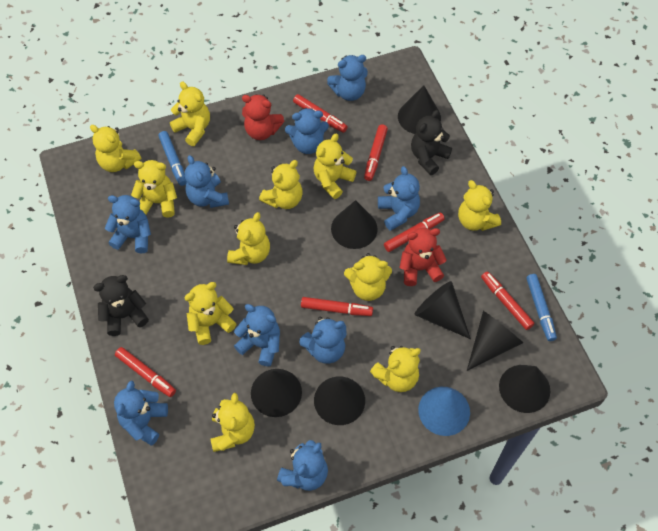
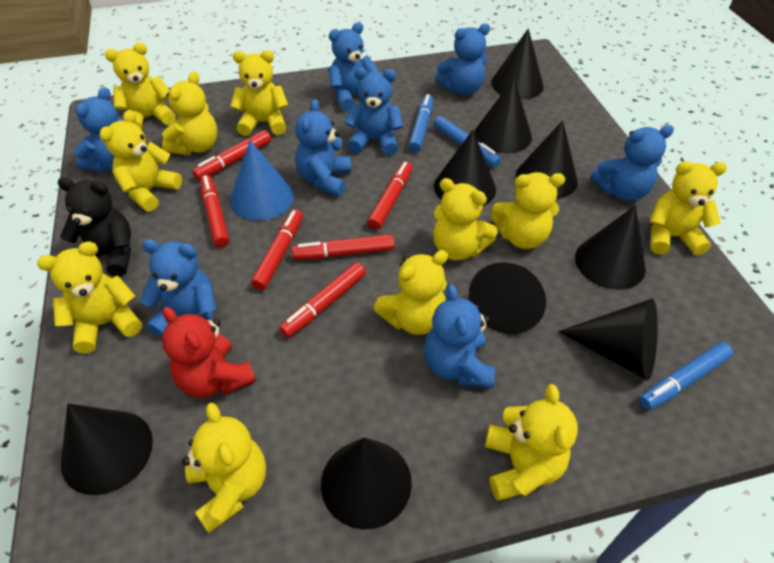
black cone: [251,369,302,417] [314,376,365,425] [331,200,378,249] [398,85,441,134] [415,281,471,339] [467,311,523,371] [499,365,550,413] = 7 -> [61,403,153,495] [321,438,412,529] [434,130,496,206] [469,262,546,334] [475,78,532,153] [491,28,544,100] [516,120,578,199] [558,298,658,380] [575,206,646,290] = 9
black teddy bear: [93,275,149,336] [411,110,452,175] = 2 -> [57,177,131,276] = 1
blue marker: [158,131,187,186] [526,274,557,341] = 2 -> [408,94,433,152] [433,116,501,167] [639,342,733,410] = 3
blue teddy bear: [105,195,151,253] [114,381,168,445] [185,155,229,208] [234,304,280,366] [277,440,328,491] [285,108,329,154] [299,317,347,364] [327,55,368,101] [378,166,420,231] = 9 -> [74,87,123,172] [140,239,216,337] [295,99,351,196] [329,22,379,111] [344,67,403,156] [424,284,495,388] [435,23,490,95] [590,125,674,201] = 8
red teddy bear: [242,94,284,140] [400,228,447,286] = 2 -> [162,307,256,398] = 1

